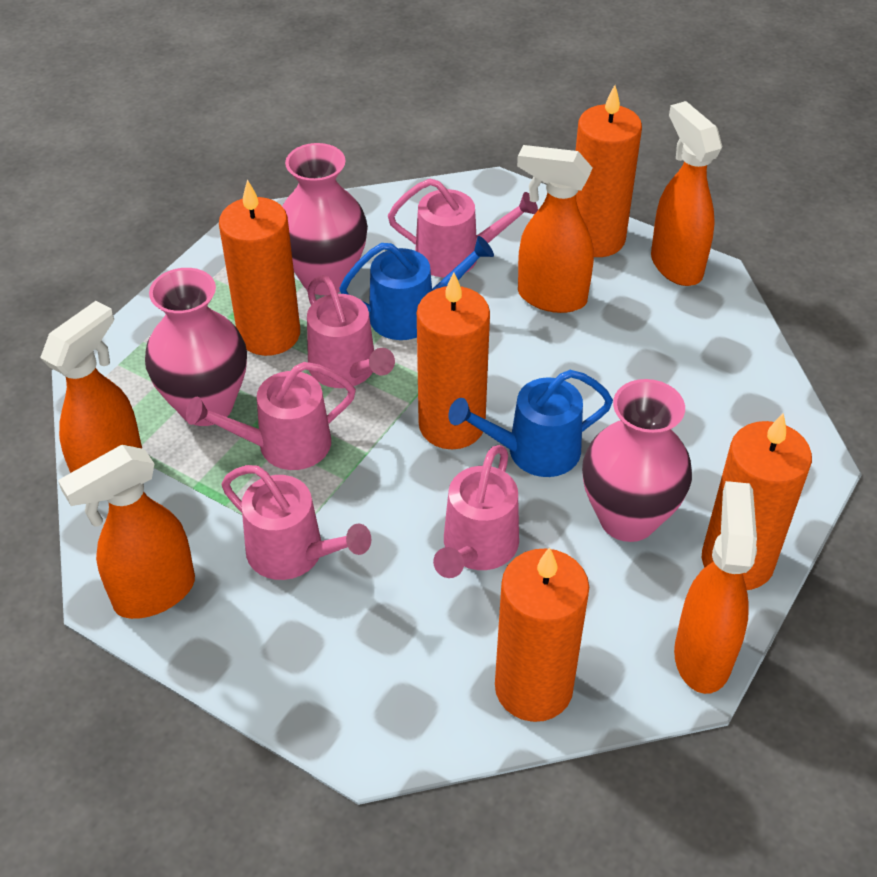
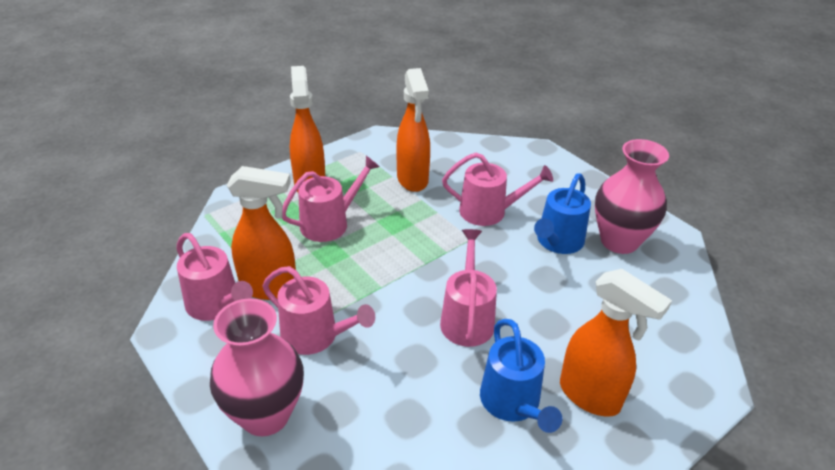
orange candle: [219,179,300,356] [417,272,490,450] [495,547,589,722] [575,85,642,257] [702,413,812,590] = 5 -> none = 0
orange spray bottle: [40,301,142,473] [58,445,195,619] [517,145,594,313] [651,101,722,286] [674,481,757,694] = 5 -> [227,166,296,300] [290,66,325,192] [396,68,430,192] [560,269,672,417] = 4
pink vase: [145,268,247,426] [282,143,368,295] [582,379,692,542] = 3 -> [210,298,304,436] [595,139,669,254] = 2

